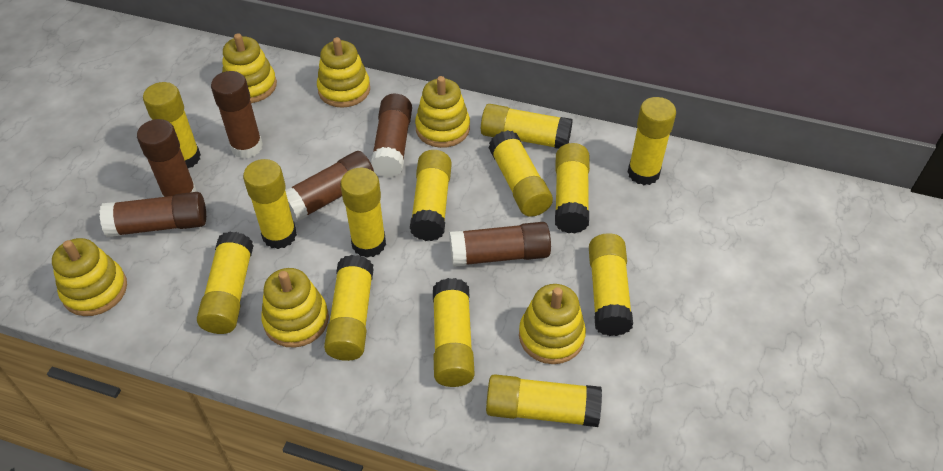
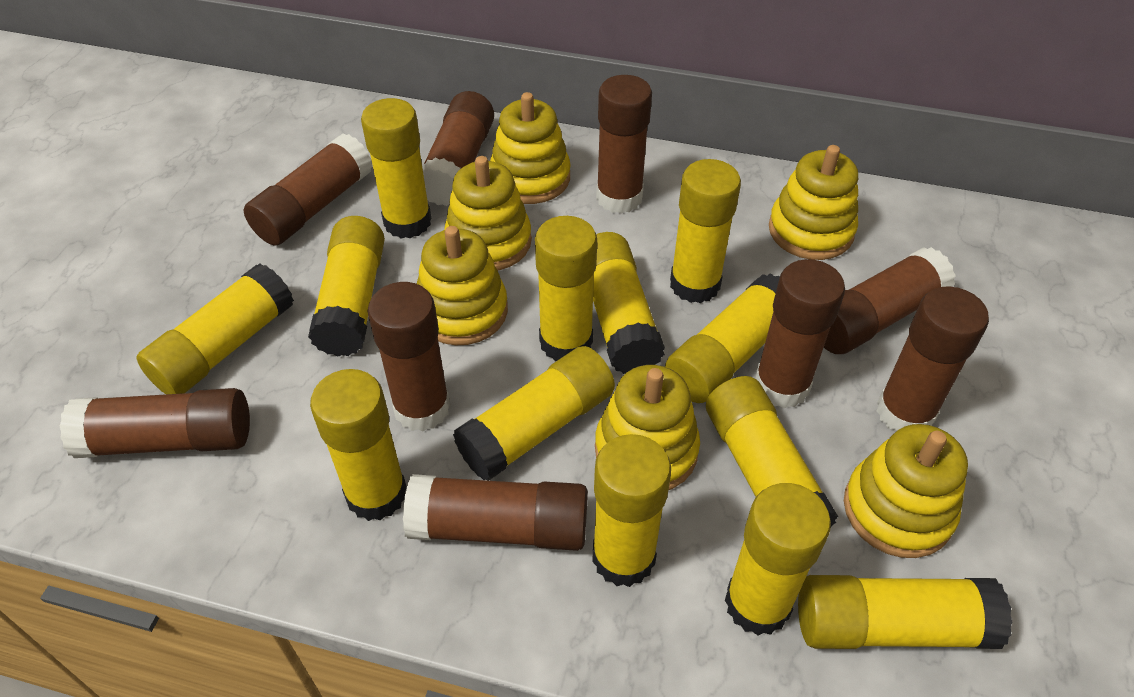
brown glue stick: [100,192,206,237] [137,119,197,197] [211,71,263,159] [285,151,374,223] [371,94,412,178] [449,222,551,267] = 6 -> [60,388,250,458] [244,134,373,245] [368,282,450,431] [403,474,588,551] [422,91,494,206] [596,75,652,214] [755,259,845,409] [824,247,956,354] [876,287,989,432] = 9

